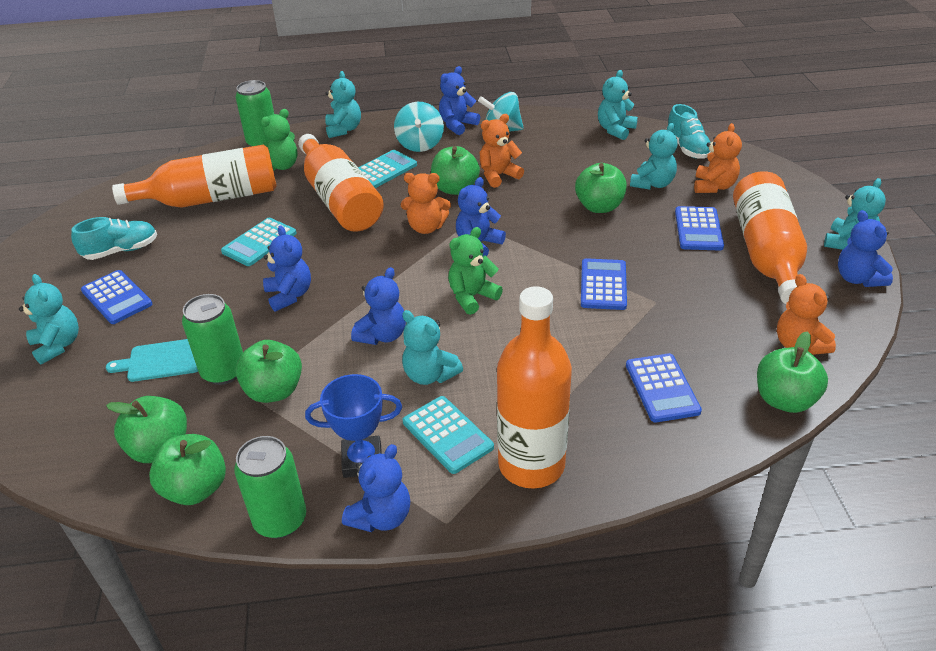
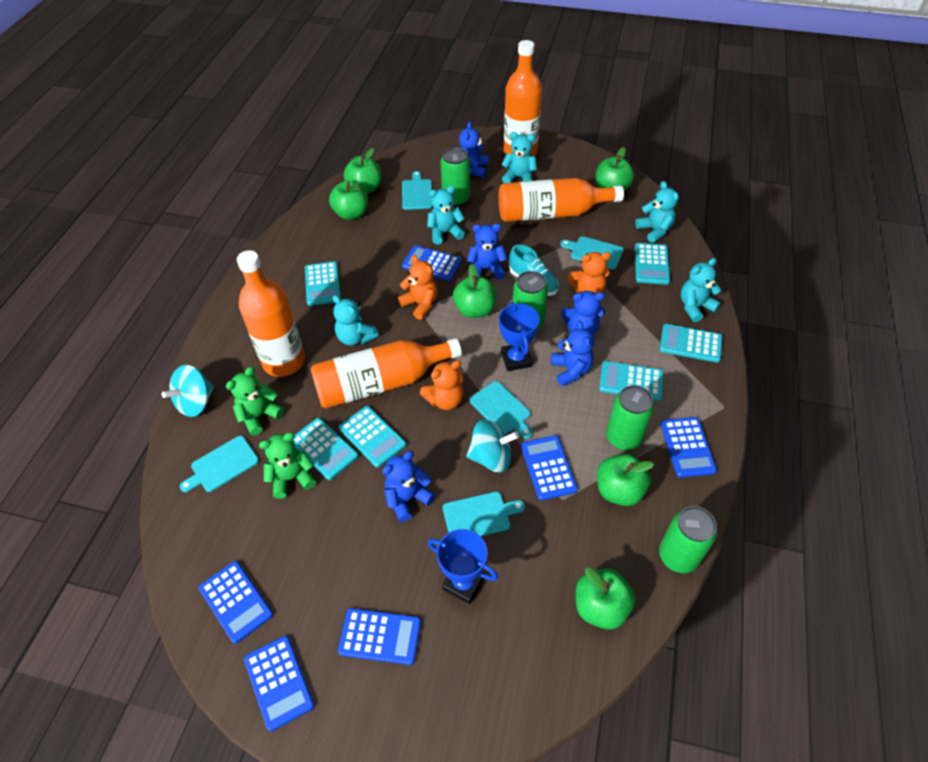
blue calculator: [81,270,152,324] [581,258,627,310] [626,353,702,423] [675,206,724,251] = 4 -> [199,561,273,644] [244,636,314,731] [338,608,421,665] [402,245,462,281] [521,435,578,500] [661,417,717,478] = 6
blue teddy bear: [263,225,311,311] [342,444,410,532] [351,267,406,345] [439,66,480,135] [456,177,506,256] [838,210,893,287] = 6 -> [382,451,435,522] [459,121,489,178] [467,223,508,279] [551,320,594,386] [561,291,605,335] = 5
blue trophy: [305,374,402,478] = 1 -> [428,529,498,604] [499,302,540,371] = 2
green can: [182,294,243,385] [234,436,306,538] [236,80,274,147] = 3 -> [440,147,470,206] [513,271,548,331] [606,385,654,450] [659,506,717,573] = 4
orange teddy bear: [401,173,451,234] [479,114,524,188] [694,123,742,193] [777,274,836,355] = 4 -> [398,255,438,320] [420,360,463,410] [568,252,611,294] = 3
turquoise calculator: [221,218,297,266] [358,150,417,188] [403,396,494,474] = 3 -> [293,418,358,480] [305,261,341,306] [339,406,406,468] [599,361,664,401] [635,243,670,285] [660,324,722,363] = 6
turquoise cutting board: [106,339,198,382] = 1 -> [180,436,259,492] [402,171,433,210] [443,492,525,536] [469,381,532,439] [560,236,624,269] = 5
turquoise shoe: [71,217,157,260] [666,104,711,159] = 2 -> [509,244,559,296] = 1
turquoise teddy bear: [19,274,79,365] [325,71,361,138] [402,310,463,385] [598,70,638,140] [630,123,677,190] [824,178,886,250] = 6 -> [333,295,379,346] [427,186,465,244] [501,132,537,183] [635,181,679,243] [681,258,721,322] = 5

